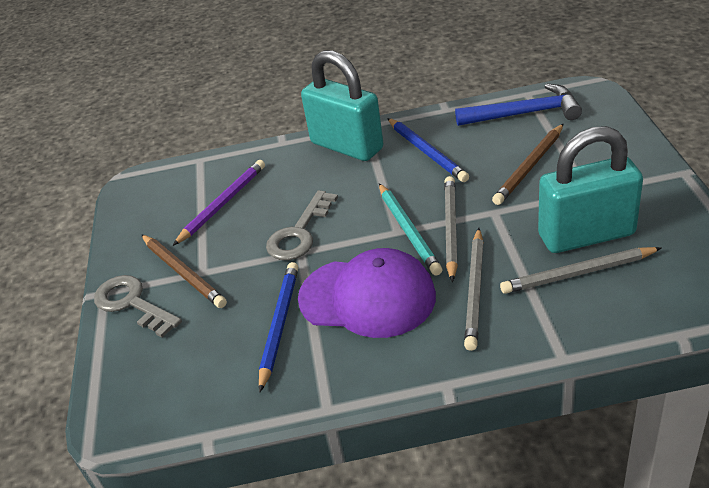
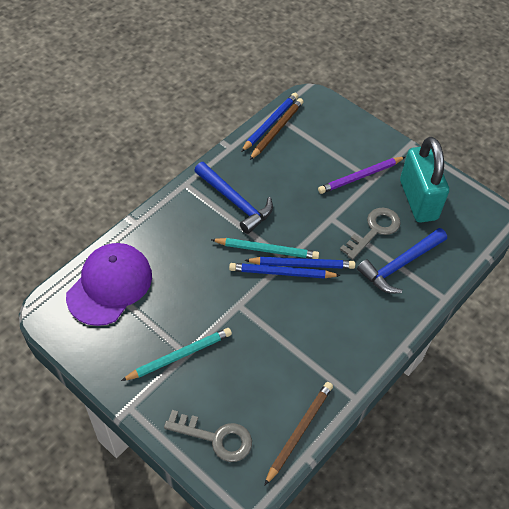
blue hammer: [455,83,582,126] = 1 -> [194,162,273,234] [357,228,447,293] = 2
blue pencil: [259,262,298,392] [387,118,469,182] = 2 -> [229,263,341,279] [241,93,298,152] [245,257,355,269] = 3
grey pencil: [444,176,458,282] [464,228,484,351] [500,247,661,294] = 3 -> none = 0
turquoise padlock: [301,50,384,161] [538,126,643,253] = 2 -> [400,137,449,222] = 1
turquoise pencil: [379,183,442,276] = 1 -> [121,328,232,381] [211,238,319,259] = 2

